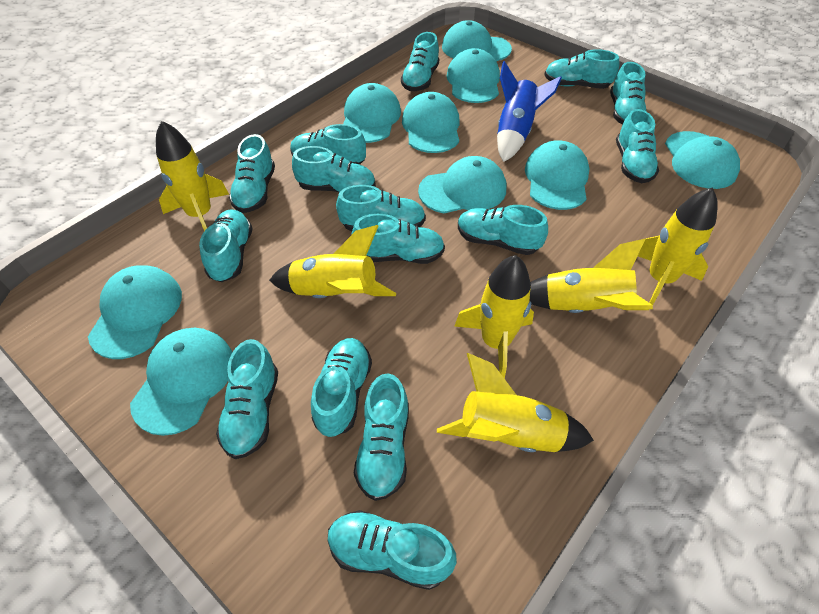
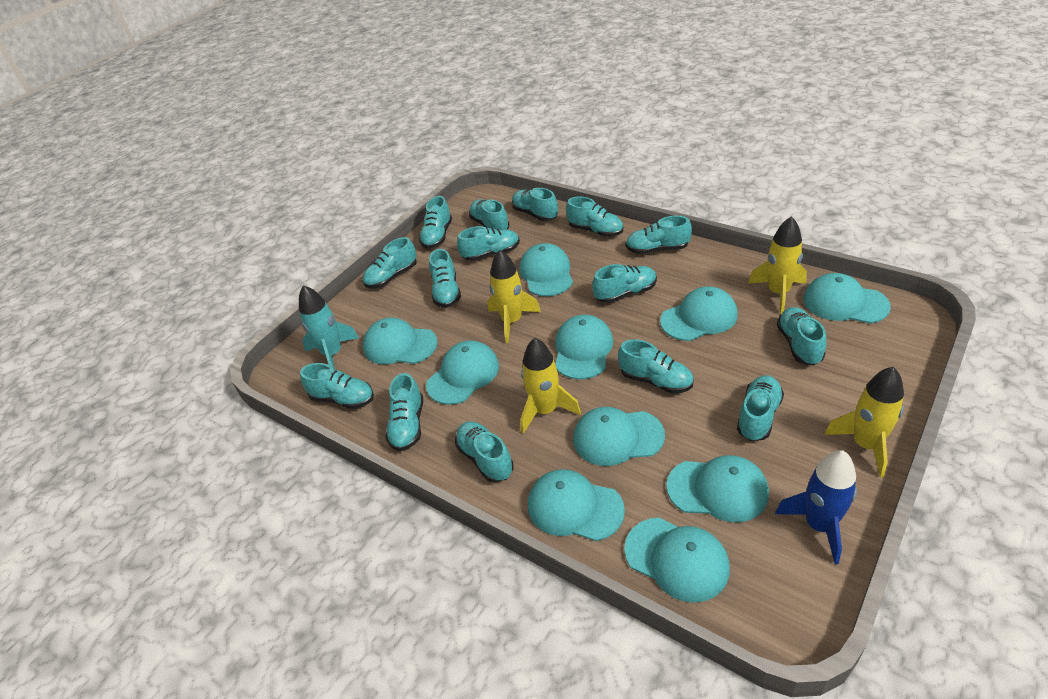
turquoise cap: [88,265,182,359] [130,328,232,436] [343,83,401,143] [402,92,460,153] [418,156,506,213] [442,20,512,61] [446,48,500,103] [525,141,590,210] [665,131,740,189] = 9 -> [363,318,438,364] [426,340,499,405] [519,243,573,296] [528,469,625,541] [555,314,613,380] [573,407,665,466] [624,518,730,603] [660,286,738,341] [666,455,769,522] [803,273,891,324] = 10
turquoise rocket: none = 0 -> [299,285,359,369] = 1
yellow rocket: [156,121,229,231] [269,225,396,298] [437,353,594,452] [454,255,534,379] [529,238,653,313] [638,187,718,305] = 6 -> [487,250,541,343] [520,338,581,434] [748,216,807,314] [824,367,904,478] = 4

